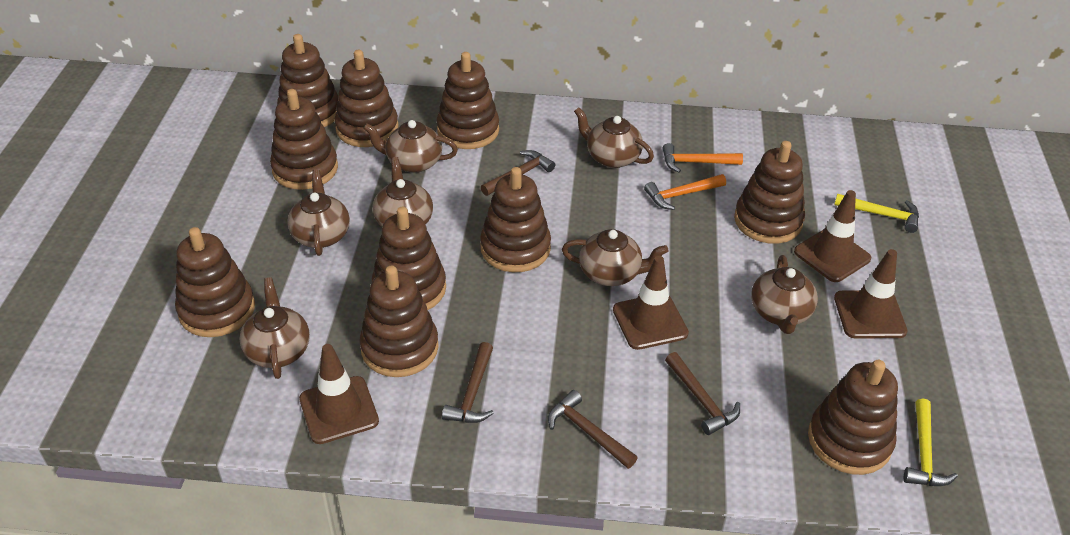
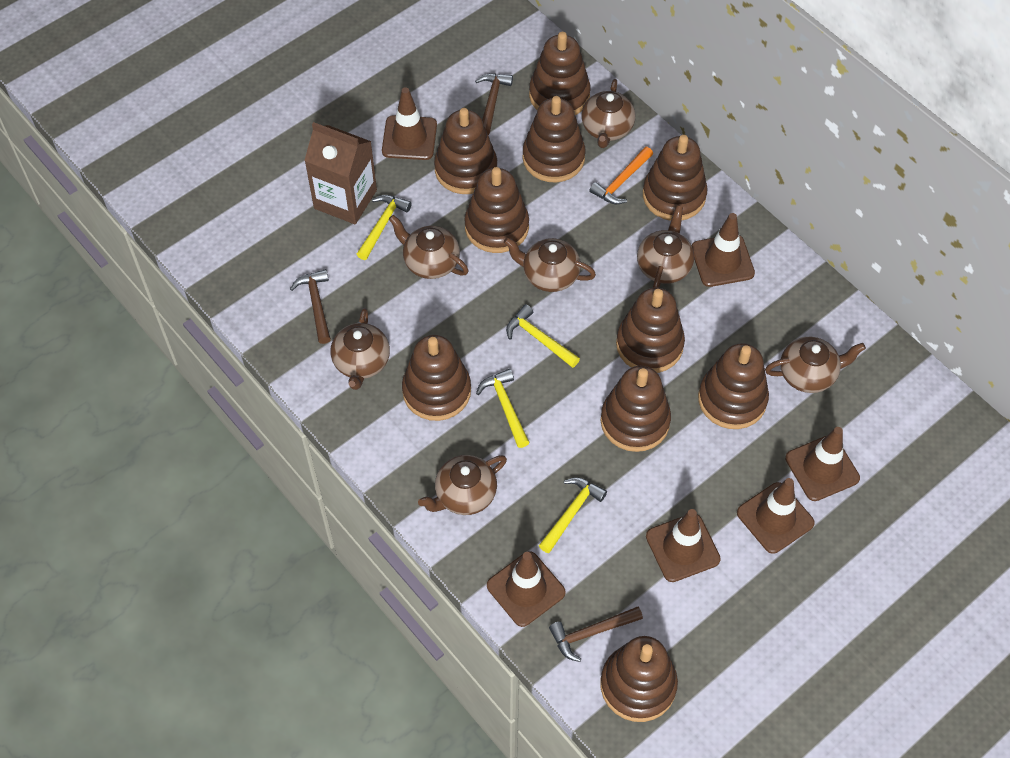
brown carton: none = 0 -> [304,122,377,224] = 1
brown hammer: [442,342,494,423] [481,150,555,196] [548,390,638,469] [665,352,740,435] = 4 -> [290,269,331,344] [475,73,513,135] [549,607,643,662] = 3
brown traffic cone: [299,344,379,444] [613,256,689,350] [794,190,871,282] [834,249,908,338] = 4 -> [382,87,437,160] [487,551,566,627] [646,509,721,582] [692,213,755,287] [737,478,815,554] [785,427,860,501] = 6
orange hammer: [644,174,726,210] [663,143,743,173] = 2 -> [589,147,653,204] = 1
yellow hammer: [834,194,919,233] [904,399,958,486] = 2 -> [357,195,412,260] [476,369,529,448] [506,304,580,368] [539,477,607,553] = 4

